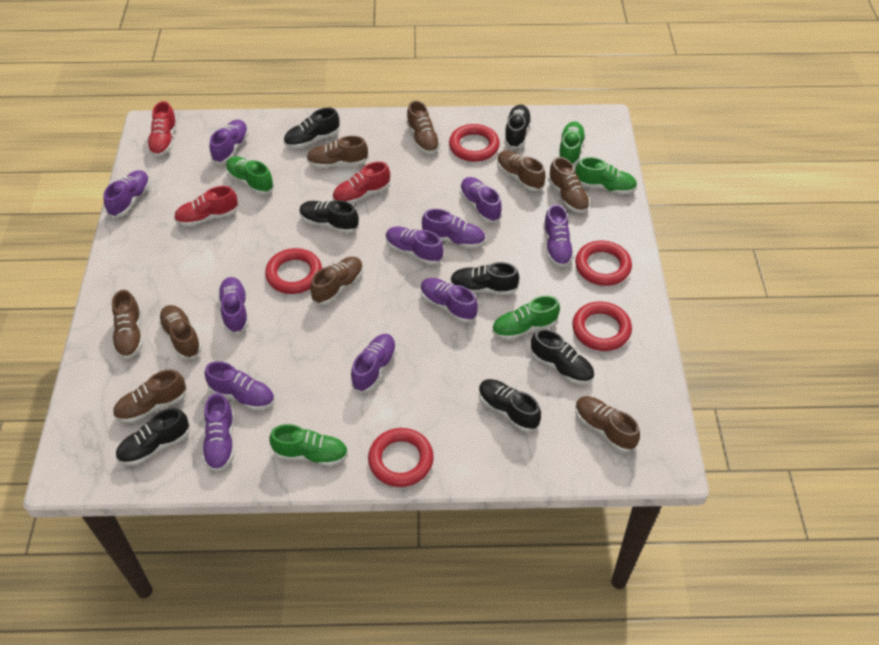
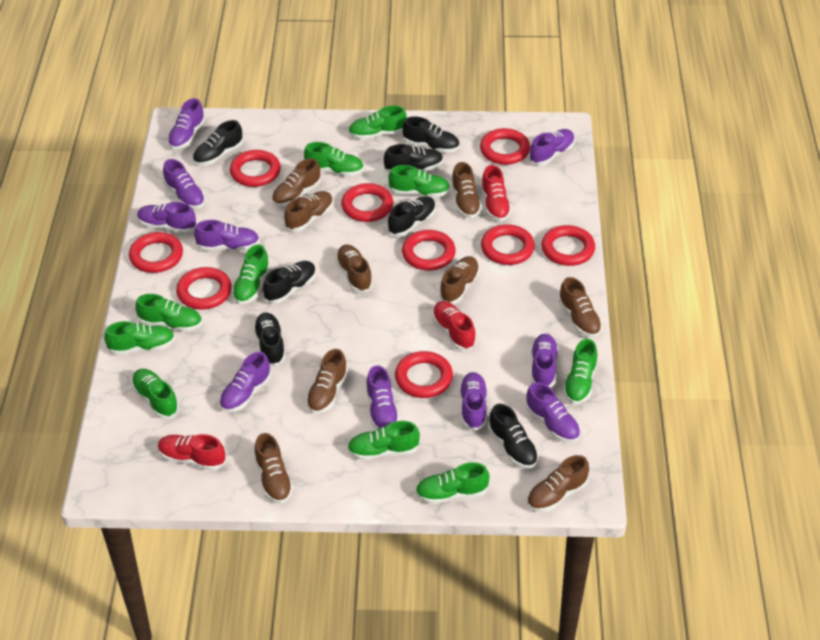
green shoe: [226,156,274,195] [269,424,348,466] [492,295,560,340] [558,121,586,166] [575,157,637,195] = 5 -> [104,321,175,355] [131,369,179,419] [135,294,202,332] [232,244,270,304] [304,142,364,176] [347,421,420,460] [348,105,407,139] [388,165,450,197] [415,462,489,504] [563,339,598,404] = 10
purple shoe: [104,170,150,218] [202,393,234,472] [205,361,275,410] [209,120,249,164] [218,277,249,334] [350,334,397,393] [386,227,444,265] [421,278,478,323] [422,209,486,248] [460,177,502,223] [543,204,574,267] = 11 -> [137,202,196,233] [163,159,205,209] [168,98,205,149] [194,220,260,250] [219,352,271,412] [366,366,399,430] [459,372,487,431] [525,382,580,443] [529,129,575,166] [531,334,558,387] = 10
red ring: [265,248,322,294] [368,428,434,487] [449,124,500,162] [572,301,632,351] [575,241,632,286] = 5 -> [129,232,183,273] [176,267,232,310] [230,150,281,187] [341,183,393,222] [395,351,453,398] [402,230,456,270] [480,128,530,165] [481,224,535,265] [541,225,595,266] = 9

